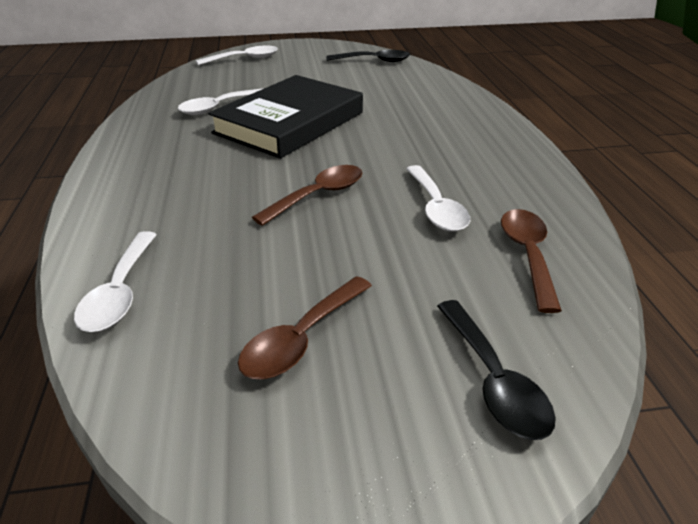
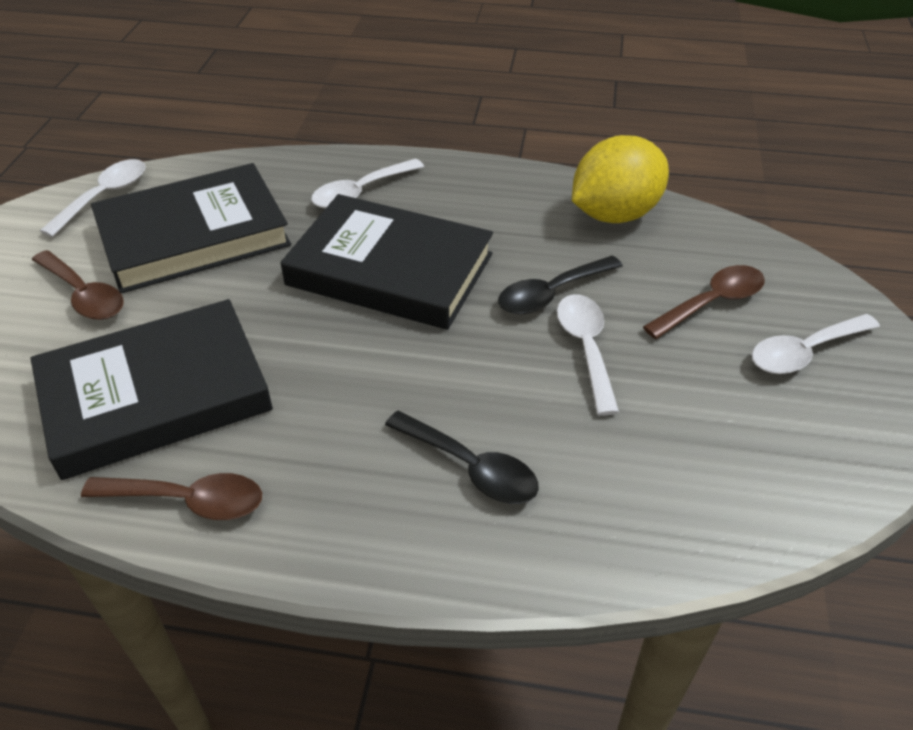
black book: [208,75,363,159] = 1 -> [31,299,273,480] [91,163,291,293] [281,194,493,330] = 3
yellow lemon: none = 0 -> [572,135,669,223] = 1

